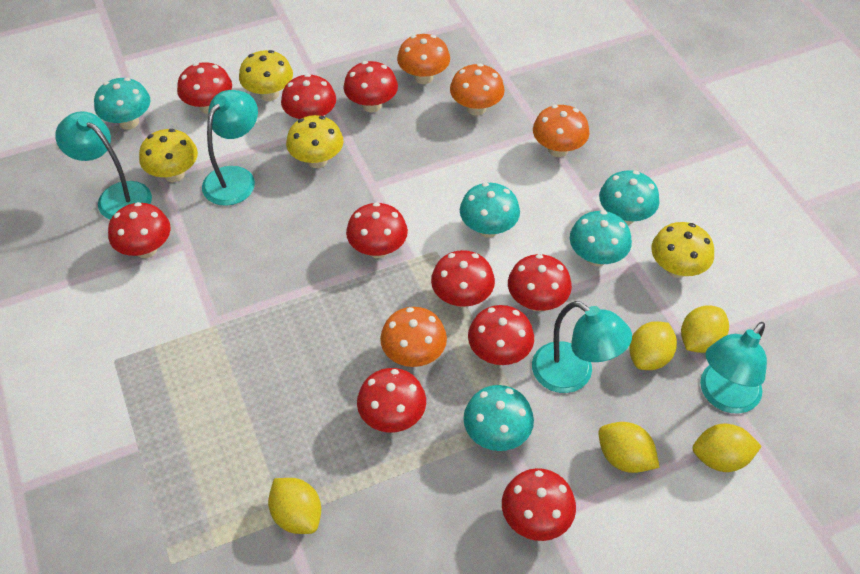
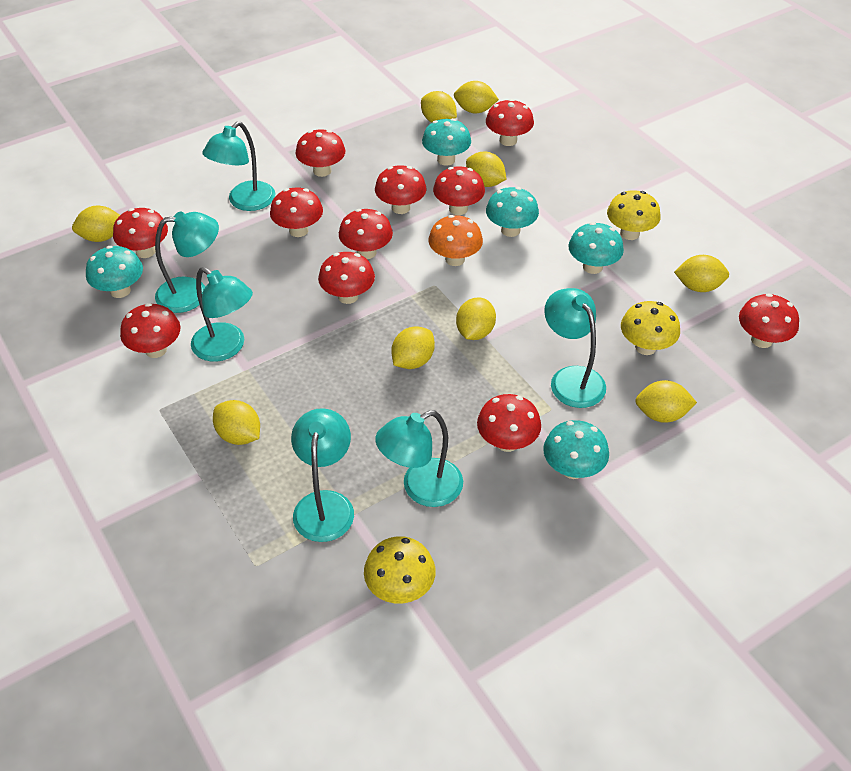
orange mushroom: [380,307,447,367] [397,34,450,84] [450,63,505,116] [533,105,589,157] = 4 -> [428,215,483,266] = 1
red mushroom: [108,202,170,258] [177,62,232,114] [281,74,336,119] [343,61,398,113] [346,202,408,258] [357,368,426,432] [431,250,495,307] [468,305,534,365] [502,468,576,541] [508,254,572,311] = 10 -> [113,208,168,258] [120,303,181,358] [270,188,323,237] [296,129,345,177] [318,252,375,304] [339,209,393,259] [375,165,427,214] [433,167,485,215] [477,394,541,452] [486,99,534,146] [739,293,799,348] = 11
turquoise lamp: [55,111,152,220] [202,90,258,206] [532,301,632,393] [700,322,767,414] = 4 -> [155,212,219,313] [191,267,253,362] [202,122,275,211] [291,408,354,542] [375,410,463,507] [544,288,606,408] = 6
yellow lemon: [268,478,321,534] [598,422,660,473] [629,321,677,370] [681,305,729,353] [693,424,762,472] = 5 -> [72,206,120,242] [213,400,260,445] [391,326,435,369] [421,91,457,122] [454,81,499,113] [456,297,496,340] [466,151,507,187] [635,380,697,423] [674,255,729,292] = 9
yellow mushroom: [139,129,198,182] [239,50,293,101] [286,115,343,168] [651,222,714,278] = 4 -> [364,536,436,604] [607,190,661,240] [621,301,680,355] = 3

